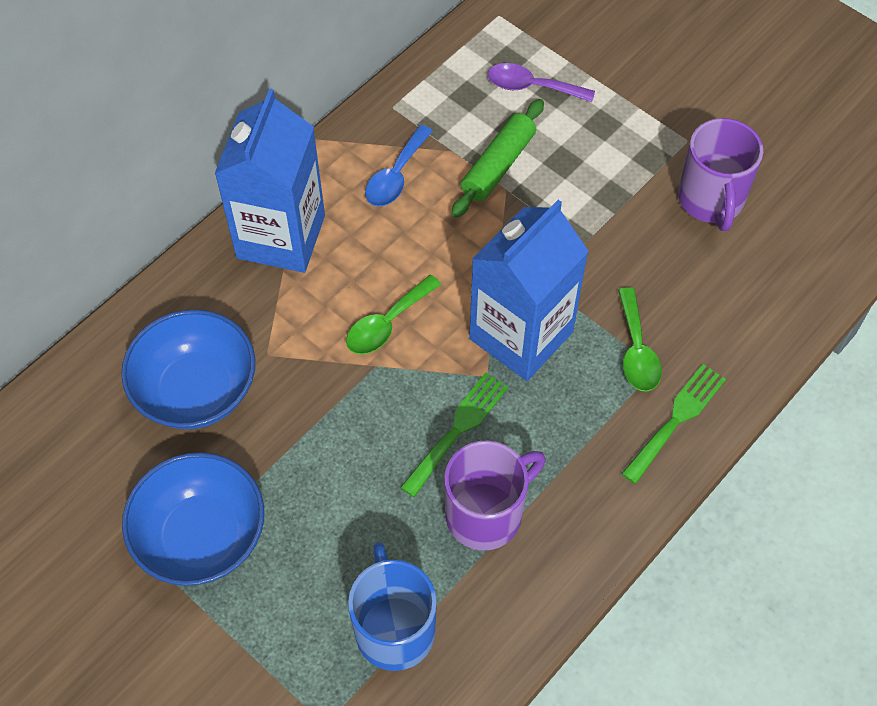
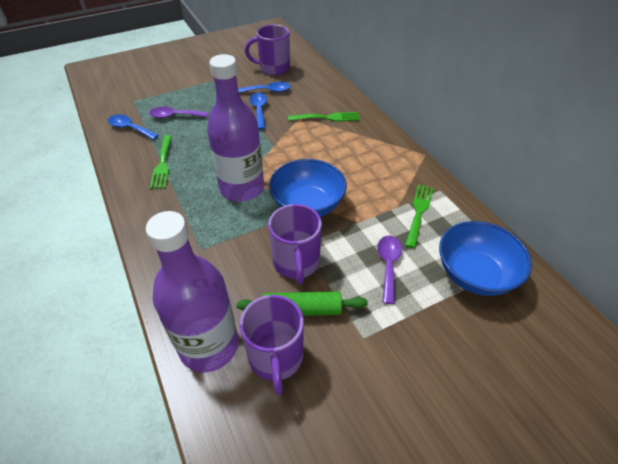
blue carton: [214,89,325,273] [469,200,589,381] = 2 -> none = 0
blue mug: [348,542,437,671] = 1 -> none = 0
blue spoon: [365,125,432,207] = 1 -> [108,114,159,140] [238,82,290,93] [249,93,267,130] = 3
green fork: [400,372,508,497] [621,364,726,484] = 2 -> [150,135,172,189] [288,112,360,122] [405,184,433,248] = 3
green spoon: [346,275,441,354] [618,287,662,392] = 2 -> none = 0
purple bottle: none = 0 -> [146,211,239,372] [207,54,264,202] = 2
purple mug: [444,441,546,551] [678,118,763,231] = 2 -> [240,295,304,395] [245,25,290,75] [268,204,322,284] = 3
purple spoon: [488,63,595,102] = 1 -> [149,107,209,118] [377,236,402,304] = 2

